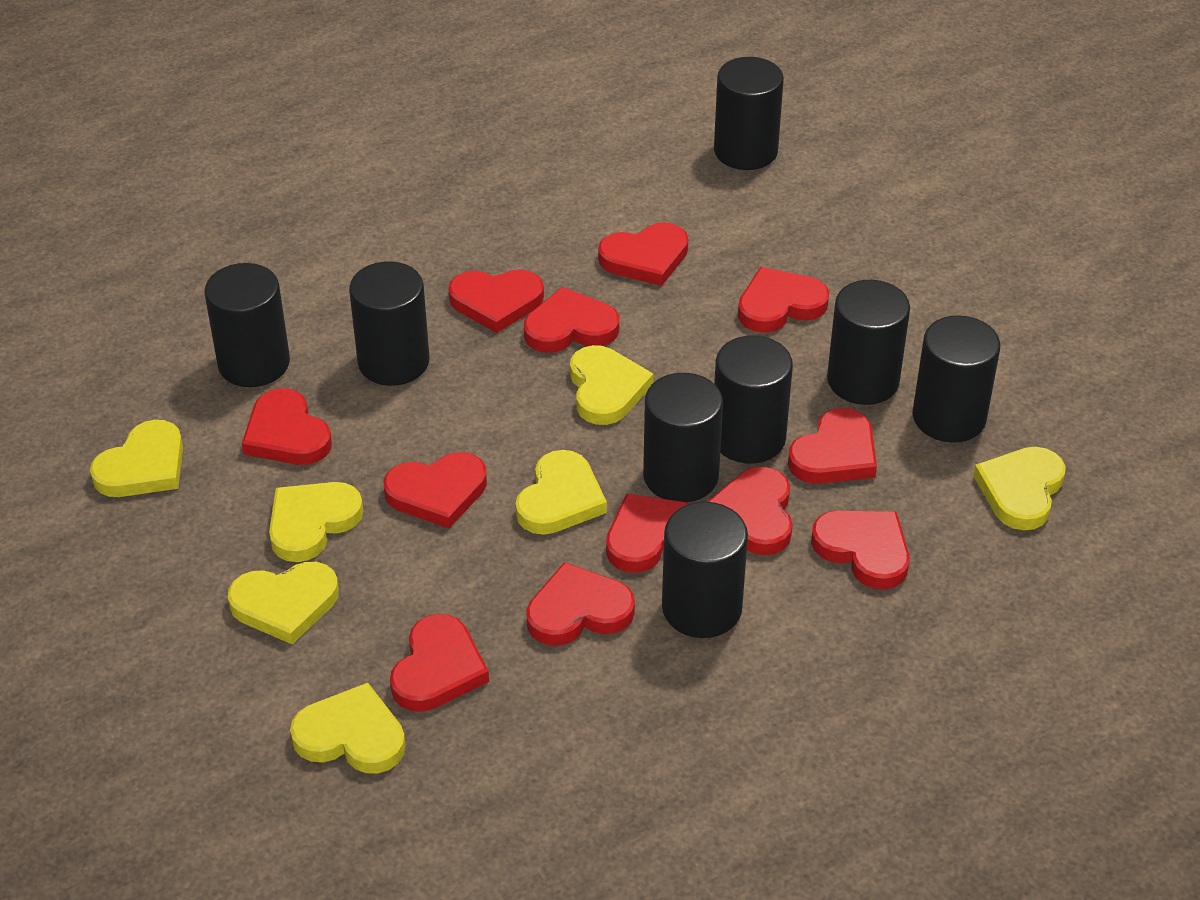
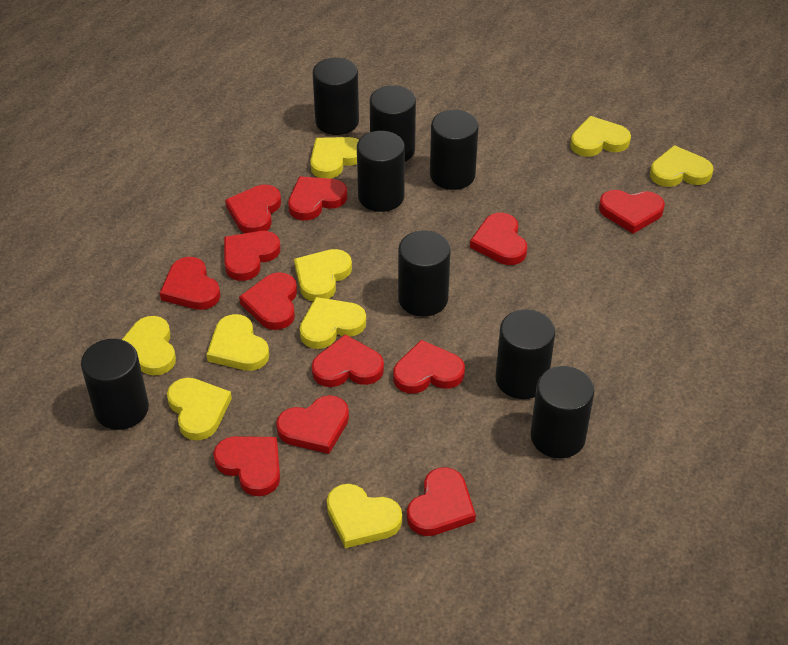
yellow heart: [90,420,183,497] [228,562,339,644] [269,482,363,562] [290,683,405,774] [515,450,607,535] [570,345,654,425] [973,447,1066,530] = 7 -> [122,316,176,376] [167,378,232,440] [207,314,269,371] [294,249,352,301] [300,297,366,349] [310,137,359,179] [327,484,402,548] [570,116,631,157] [650,145,713,187] = 9

